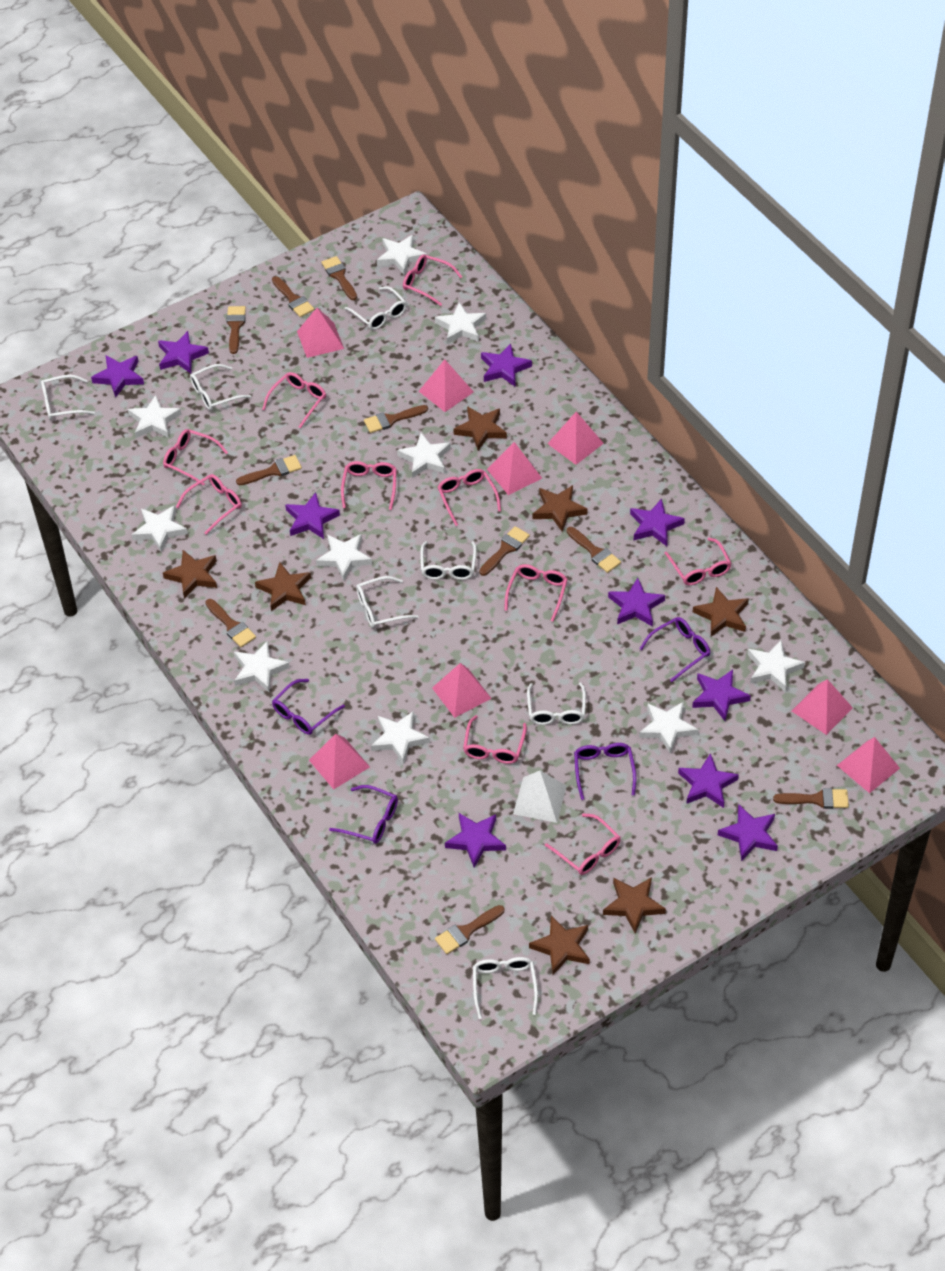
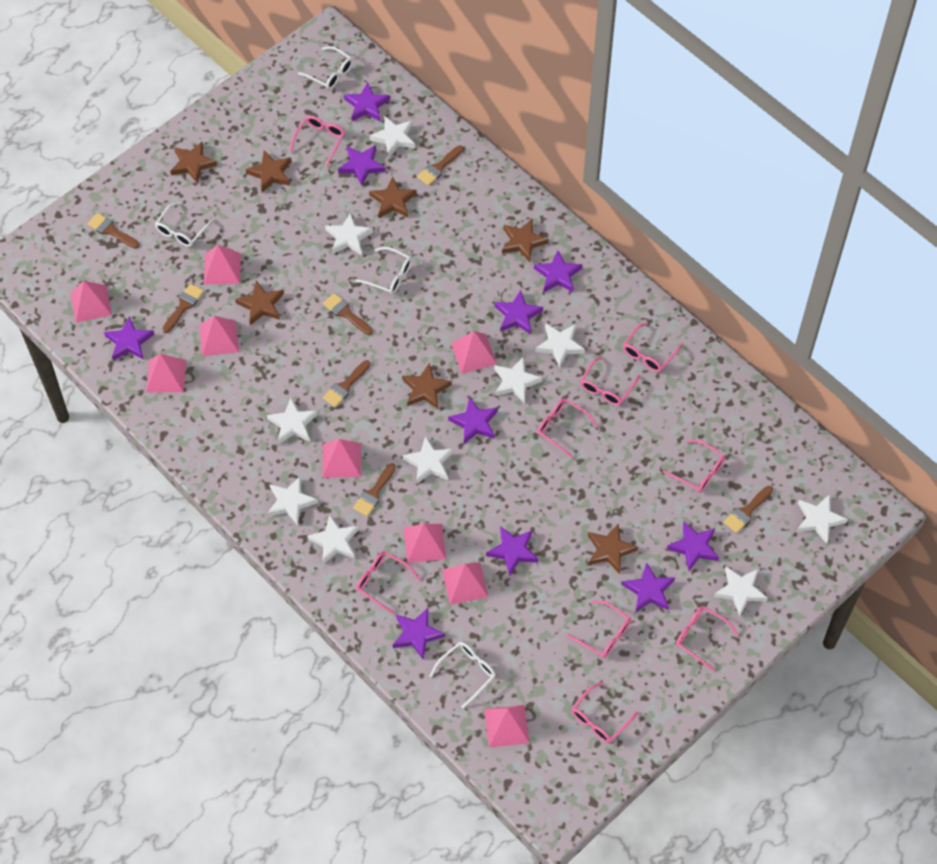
brown brush: [205,599,256,647] [226,306,246,354] [236,455,302,486] [272,276,314,317] [322,256,357,300] [364,405,428,433] [435,905,504,954] [479,526,530,576] [567,527,621,573] [773,788,849,809] = 10 -> [88,213,139,249] [162,284,204,333] [323,293,373,335] [323,360,370,407] [353,463,396,516] [417,146,463,186] [724,486,773,533] = 7
pink glasses: [163,429,228,486] [176,474,242,535] [262,372,326,428] [341,461,397,510] [403,254,462,306] [438,469,501,526] [463,715,527,764] [504,564,568,622] [545,813,620,875] [664,538,732,585] = 10 -> [290,116,345,167] [356,551,420,615] [537,399,598,458] [566,600,631,658] [572,682,638,743] [581,356,640,406] [623,323,683,372] [663,440,725,493] [676,606,739,671] = 9
pink pyramid: [297,308,344,358] [309,734,370,790] [419,359,474,412] [432,663,492,718] [487,442,543,495] [547,412,604,465] [792,679,853,735] [837,737,900,793] = 8 -> [70,281,112,323] [146,354,186,392] [199,316,239,357] [204,245,241,285] [323,439,361,478] [404,523,446,563] [442,562,488,605] [451,331,497,374] [484,705,529,747] = 9
purple glasses: [272,679,345,735] [329,785,398,844] [574,743,636,800] [639,617,710,682] = 4 -> none = 0
white glasses: [41,375,95,420] [190,364,251,411] [345,286,407,330] [356,576,419,628] [420,541,477,580] [473,957,538,1019] [527,682,586,725] = 7 -> [155,202,214,247] [298,46,353,89] [356,247,412,294] [429,642,496,708] = 4
white pyramid: [513,771,567,823] = 1 -> none = 0

